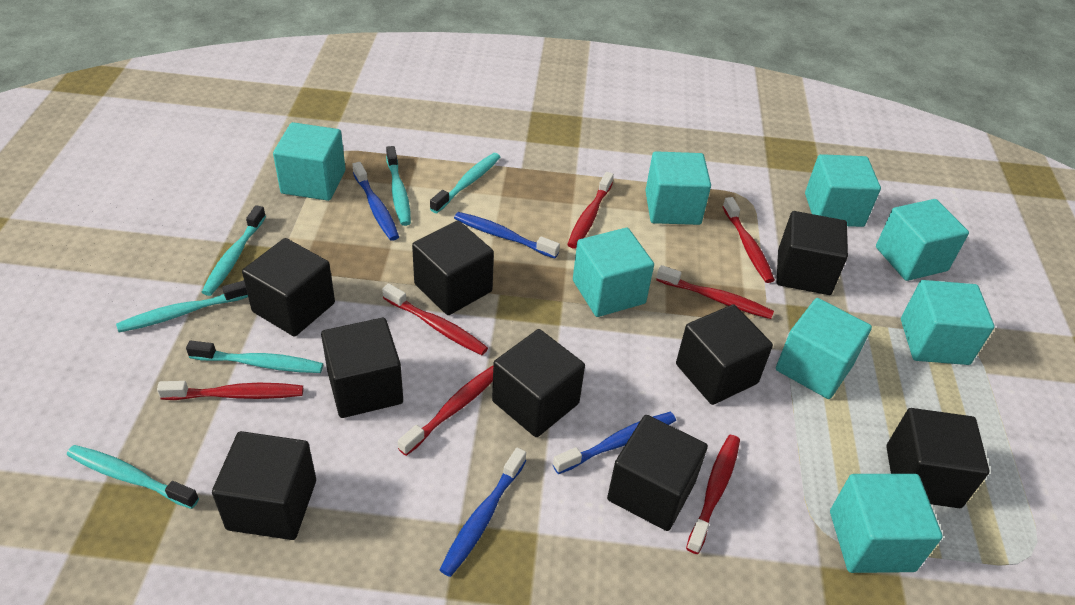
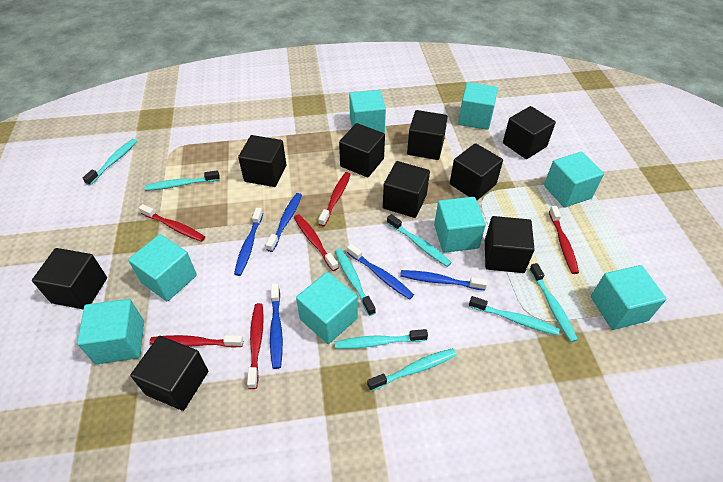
blue toothbrush: [352,162,399,241] [439,447,526,577] [454,212,560,259] [553,412,676,474] = 4 -> [234,208,263,276] [266,193,302,252] [270,284,283,369] [347,244,414,300] [400,270,487,290] = 5
red toothbrush: [157,381,303,400] [382,283,488,355] [398,366,493,456] [567,172,614,249] [656,265,774,319] [686,435,740,554] [723,197,775,283] = 7 -> [139,204,205,242] [150,335,243,348] [247,303,264,389] [294,214,339,271] [318,172,351,226] [549,206,579,274] = 6
turquoise toothbrush: [67,445,199,509] [116,280,248,333] [186,341,323,373] [202,205,266,296] [386,146,411,226] [430,153,500,213] = 6 -> [83,139,137,186] [144,170,220,191] [335,248,376,316] [335,329,428,349] [367,348,456,391] [387,214,452,267] [469,296,560,335] [529,263,578,342] = 8

